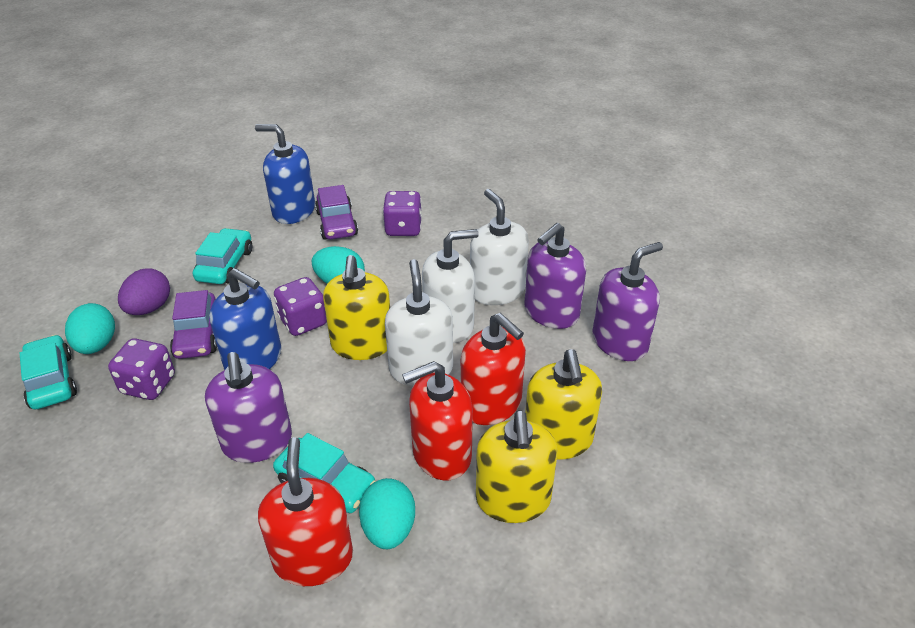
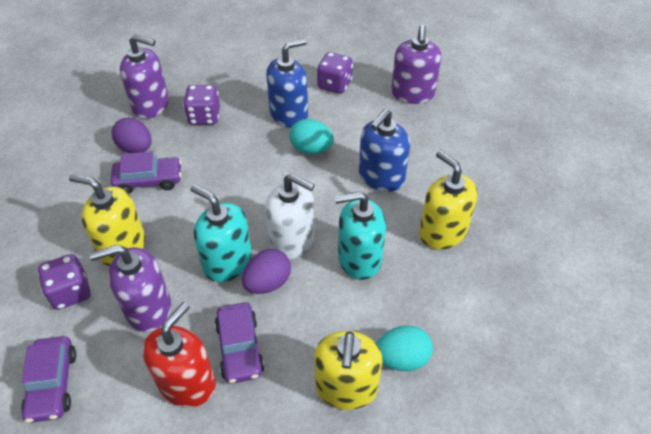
purple car: [170,290,217,359] [315,185,358,239] = 2 -> [21,336,76,423] [111,151,182,194] [215,302,264,384] = 3
purple egg: [118,268,170,315] = 1 -> [111,117,152,153] [242,249,291,294] = 2
red soap dispenser: [258,437,353,586] [402,361,473,480] [461,313,526,425] = 3 -> [142,302,216,407] = 1
turquoise car: [20,335,77,409] [193,228,252,284] [273,433,376,513] = 3 -> none = 0
turquoise egg: [65,303,115,354] [312,246,365,284] [359,478,415,549] = 3 -> [289,119,334,154] [376,326,433,371] = 2
turquoise soap dispenser: none = 0 -> [190,185,252,282] [335,191,386,280] = 2
white soap dispenser: [385,259,453,386] [422,229,479,343] [470,189,529,305] = 3 -> [265,173,315,260] = 1

